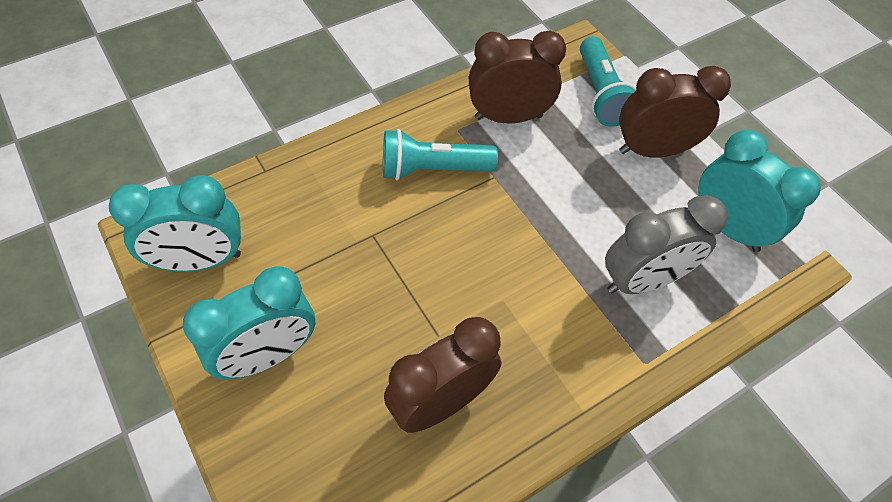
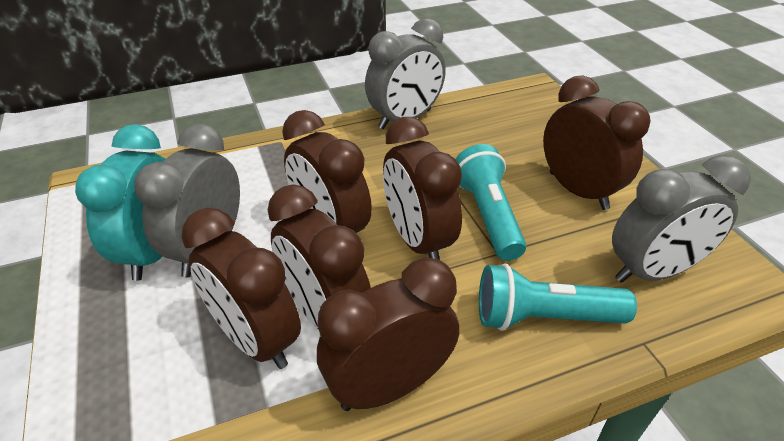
brown clock: [384,317,501,433] [469,31,566,123] [619,66,731,158] = 3 -> [181,208,301,369] [268,184,371,329] [282,110,372,233] [317,258,459,411] [383,117,462,260] [543,75,650,210] = 6
grey clock: [605,195,728,294] = 1 -> [134,124,240,277] [365,18,446,129] [612,155,751,283] = 3
turquoise clock: [109,175,241,272] [183,266,315,380] [698,130,821,252] = 3 -> [75,124,165,281] = 1

